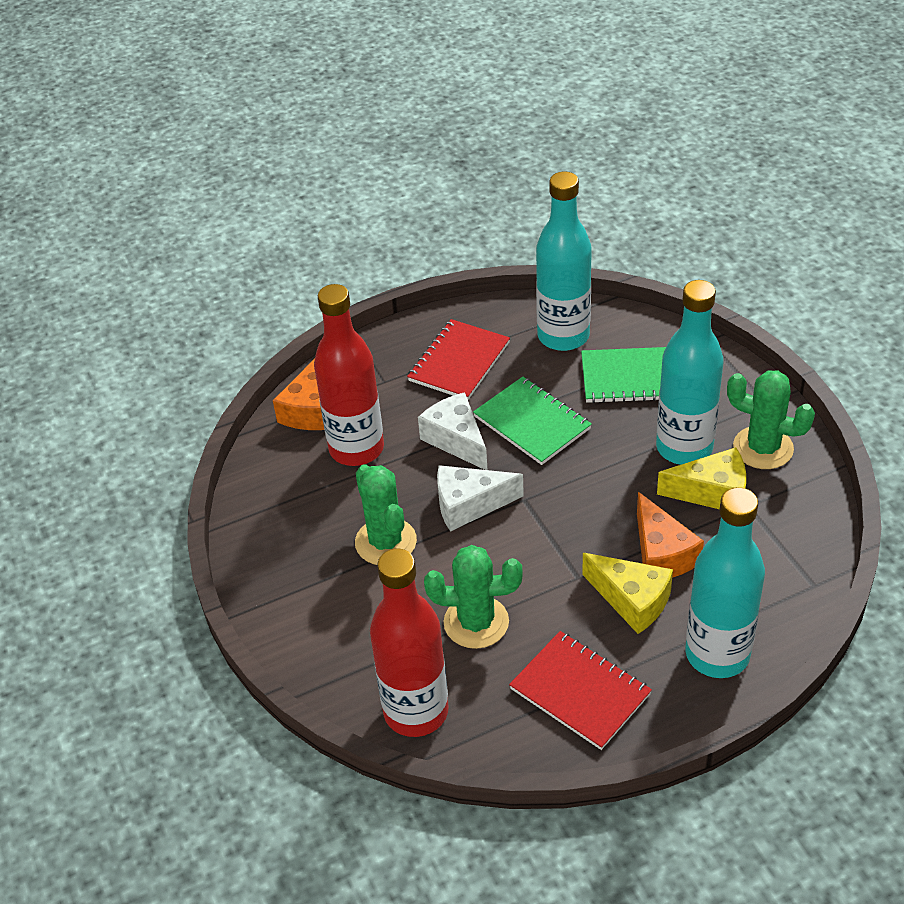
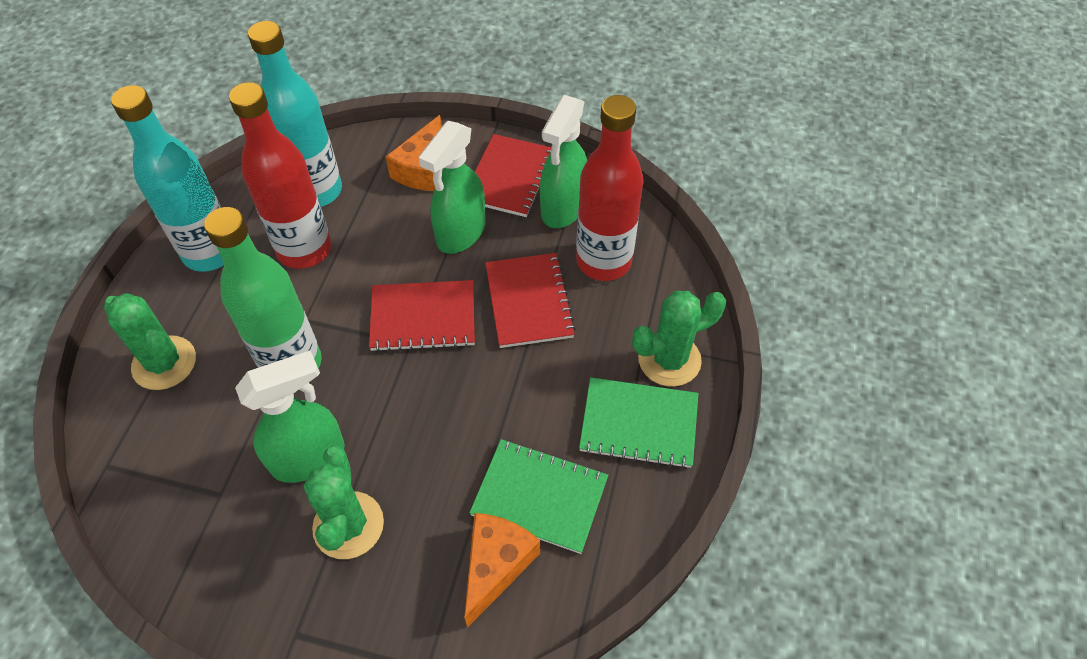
green bottle: none = 0 -> [204,207,322,369] = 1
green spray bottle: none = 0 -> [235,351,345,483] [419,121,486,254] [540,95,587,228] = 3
red notebook: [407,319,510,400] [509,631,652,750] = 2 -> [369,280,475,352] [475,134,551,217] [485,253,576,348] = 3
turquoise bottle: [536,172,592,351] [656,280,724,465] [685,487,765,678] = 3 -> [111,85,224,272] [248,21,342,207] = 2
white cheese: [418,392,487,470] [437,465,524,532] = 2 -> none = 0
yellow cheese: [582,553,673,634] [657,447,746,509] = 2 -> none = 0

